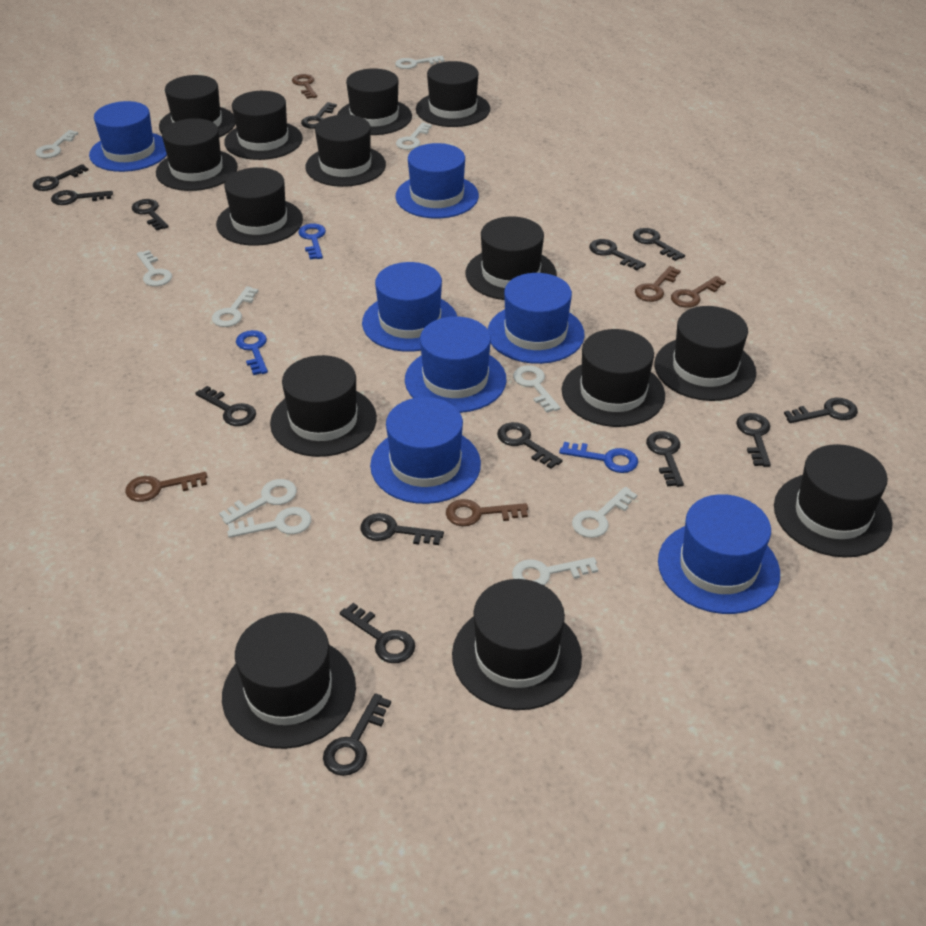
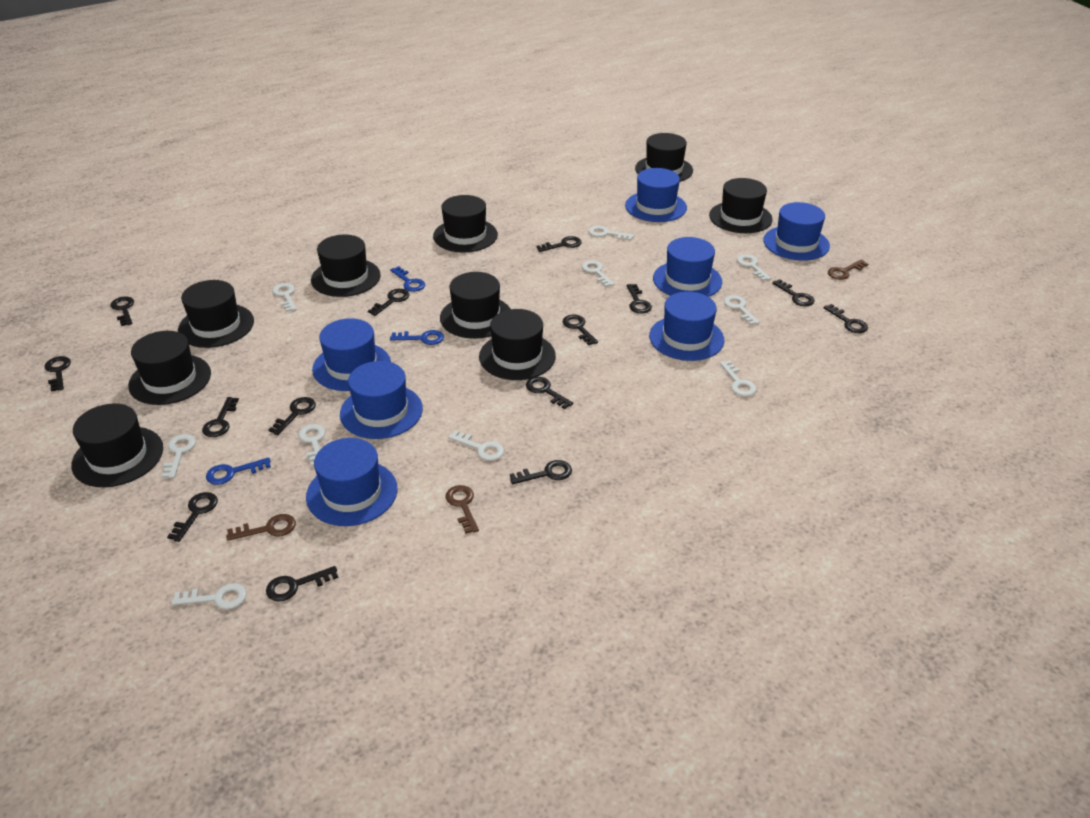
black hat: [156,118,238,191] [159,75,235,137] [216,167,303,246] [222,613,356,749] [224,91,303,160] [270,355,377,457] [305,115,386,187] [337,68,412,135] [416,61,490,127] [452,579,582,710] [466,216,557,300] [562,329,665,427] [654,306,756,401] [774,444,893,557] = 14 -> [71,403,163,487] [128,331,211,405] [178,280,254,348] [311,235,381,297] [433,195,498,252] [440,272,510,339] [479,309,556,380] [635,133,693,182] [709,178,773,233] = 9
brown key: [125,472,207,502] [292,74,317,99] [446,499,528,526] [635,266,681,302] [671,276,726,308] = 5 -> [226,514,296,541] [445,485,479,534] [828,260,868,280] = 3

